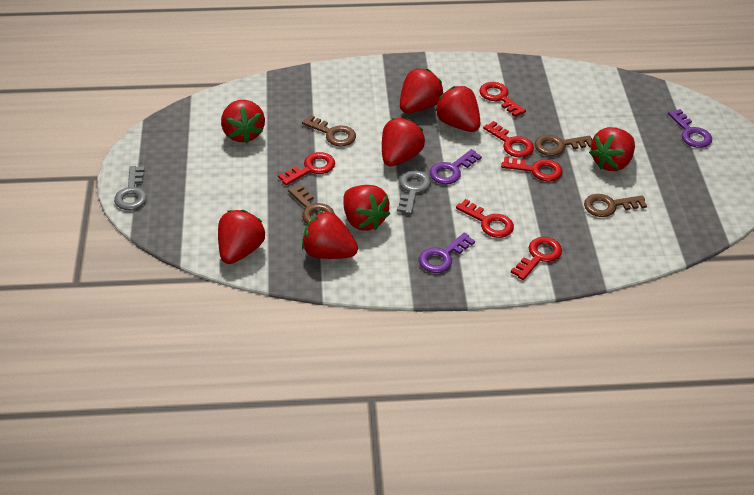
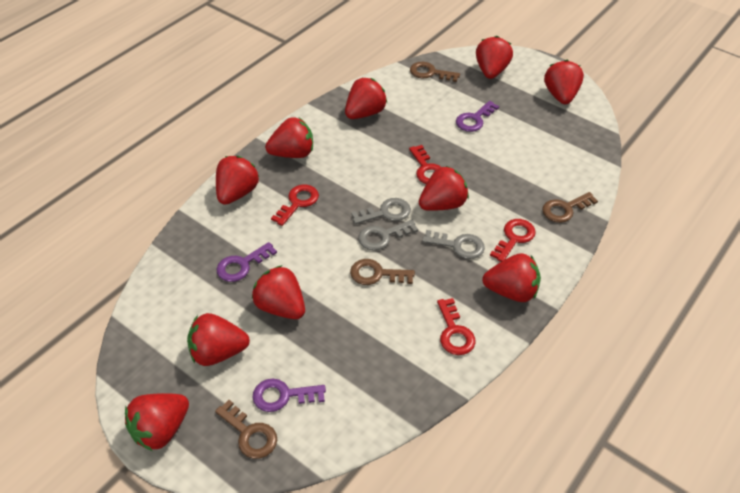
grey key: [114,166,147,210] [397,170,431,214] = 2 -> [351,198,411,224] [358,220,418,251] [422,230,485,259] = 3
red key: [278,152,335,185] [456,199,514,238] [479,82,526,117] [483,121,534,158] [501,156,563,182] [511,237,562,280] = 6 -> [271,184,319,226] [409,145,441,184] [437,298,476,355] [490,219,536,262] = 4
red strawberry: [218,210,265,264] [221,100,265,143] [302,211,358,259] [343,185,390,231] [382,118,425,167] [400,68,444,113] [435,86,480,132] [589,127,635,171] = 8 -> [125,393,189,451] [187,313,250,366] [216,156,259,205] [252,265,305,319] [265,117,313,158] [345,77,387,119] [419,166,469,211] [476,36,513,79] [482,253,541,302] [544,60,584,104] = 10

